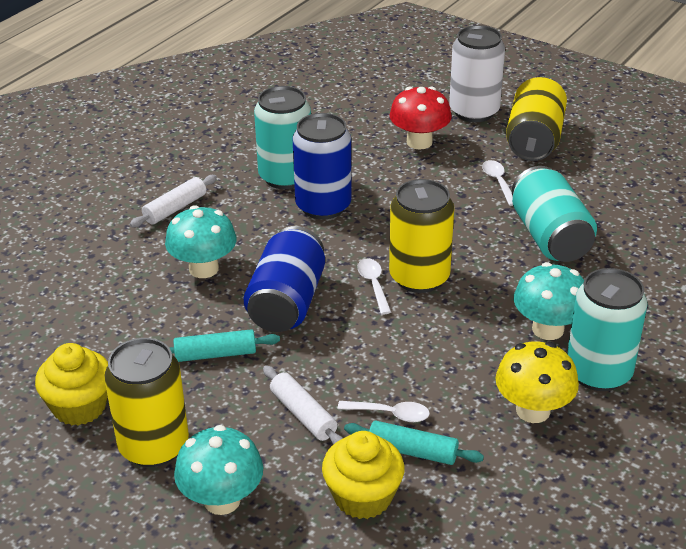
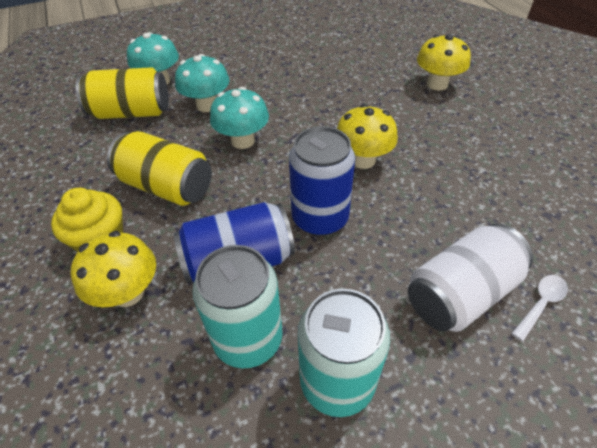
red mushroom: [389,86,452,150] = 1 -> none = 0
turquoise can: [254,86,311,189] [512,166,597,262] [567,268,648,391] = 3 -> [193,245,283,368] [298,289,390,417] = 2
turquoise rolling pin: [169,329,280,362] [344,421,484,465] = 2 -> none = 0
white rolling pin: [130,175,217,228] [263,365,343,445] = 2 -> none = 0
white spoon: [337,401,430,422] [357,259,391,314] [482,160,513,206] = 3 -> [512,275,568,341] = 1
yellow can: [104,338,189,467] [389,179,454,293] [506,77,567,161] = 3 -> [76,67,169,119] [107,131,212,206] = 2
yellow cupcake: [35,343,108,426] [322,431,404,519] = 2 -> [51,188,123,252] = 1
yellow mushroom: [495,342,579,423] = 1 -> [70,231,156,307] [337,104,398,169] [417,34,471,91] = 3

